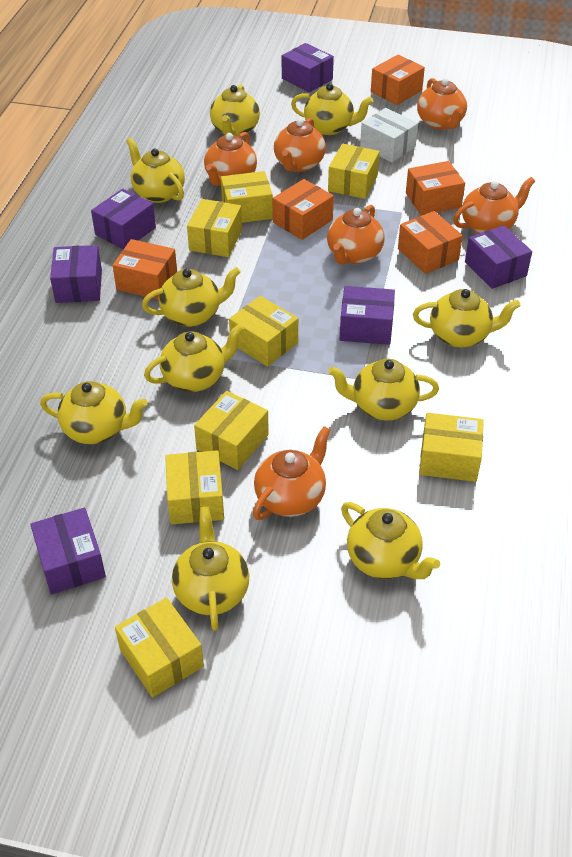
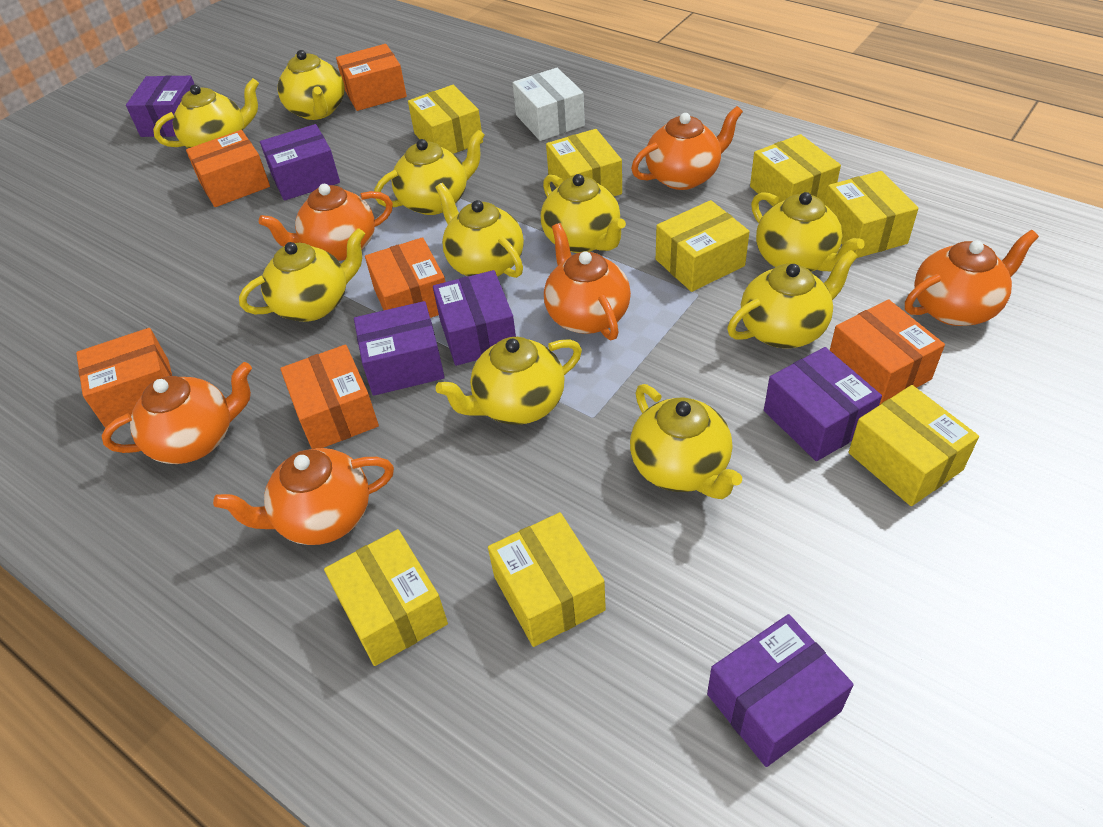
orange box: [112,239,177,300] [273,179,334,240] [371,55,425,105] [398,211,463,274] [406,161,465,215] = 5 -> [76,328,172,427] [186,130,270,207] [280,345,379,449] [336,44,407,111] [365,237,445,318] [830,299,945,405] = 6

